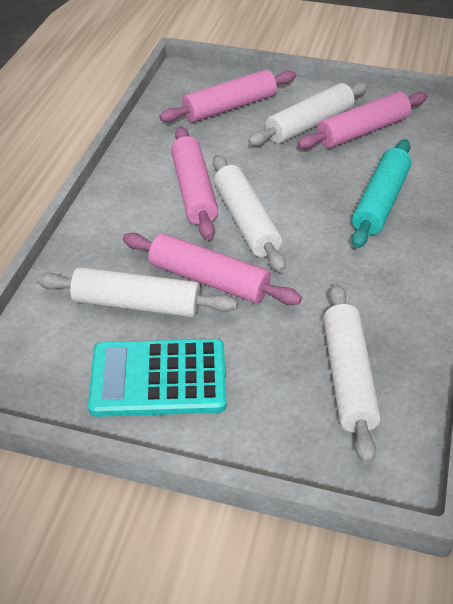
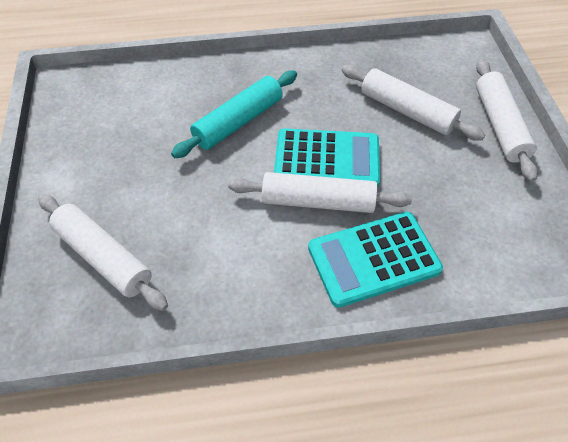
pink rolling pin: [123,233,302,305] [159,70,296,122] [171,127,218,240] [297,92,427,149] = 4 -> none = 0
turquoise calculator: [88,339,227,417] = 1 -> [274,128,380,187] [308,212,443,308] = 2

